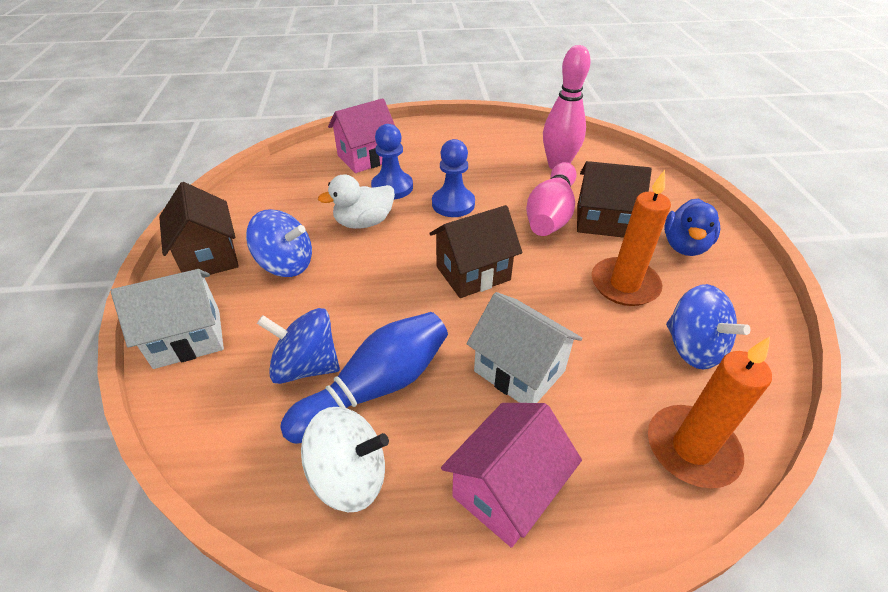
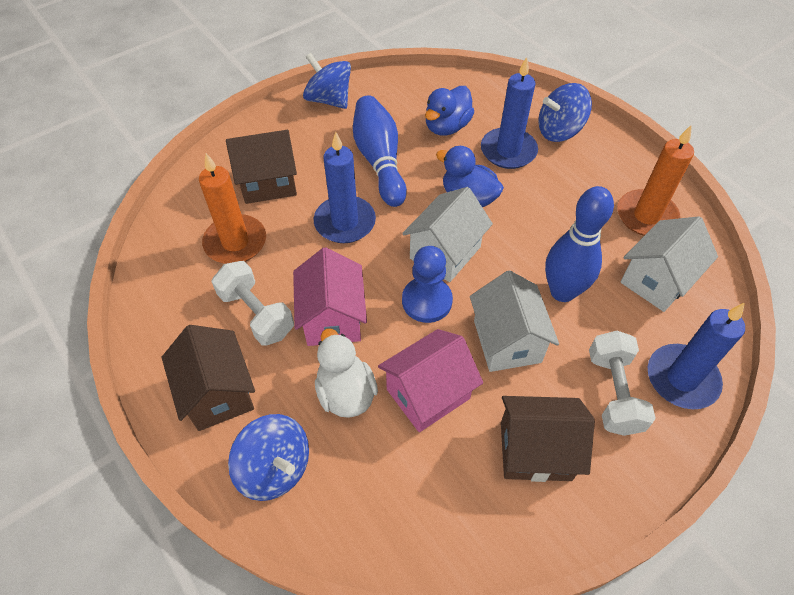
blue bowling pin: [280,312,448,444] = 1 -> [353,95,407,207] [545,186,614,302] = 2
blue candle: none = 0 -> [314,132,376,243] [481,57,538,169] [648,303,745,409] = 3
blue duck: [664,198,720,256] = 1 -> [425,86,474,136] [436,146,504,208] = 2
blue pawn: [371,124,413,199] [432,139,475,217] = 2 -> [402,246,453,323] = 1
pink bowling pin: [526,162,576,236] [543,45,591,169] = 2 -> none = 0
white dumbbell: none = 0 -> [211,261,294,346] [589,331,656,436] = 2
white house: [111,269,224,369] [467,292,582,403] = 2 -> [402,187,493,282] [470,270,559,372] [621,216,718,312] = 3
white spinning top: [301,407,389,512] = 1 -> none = 0

